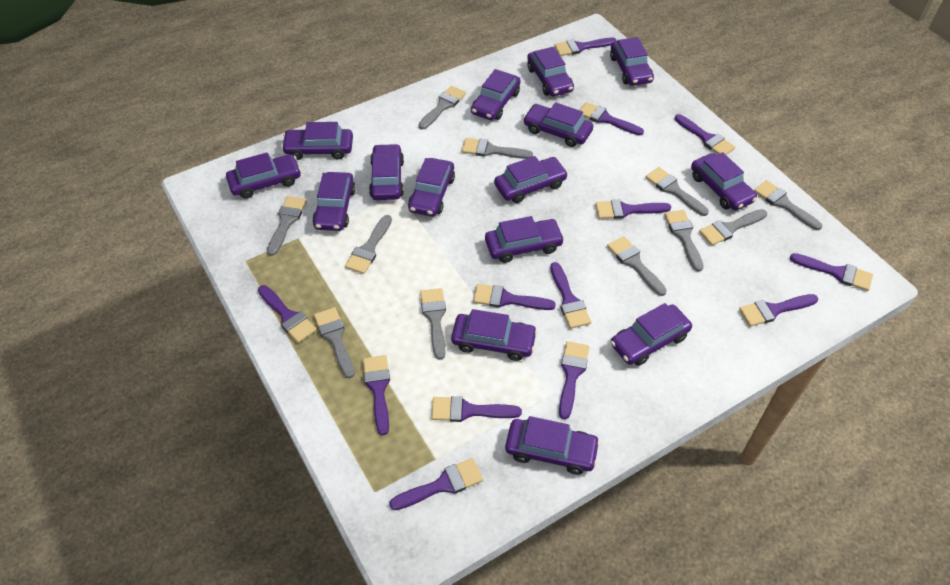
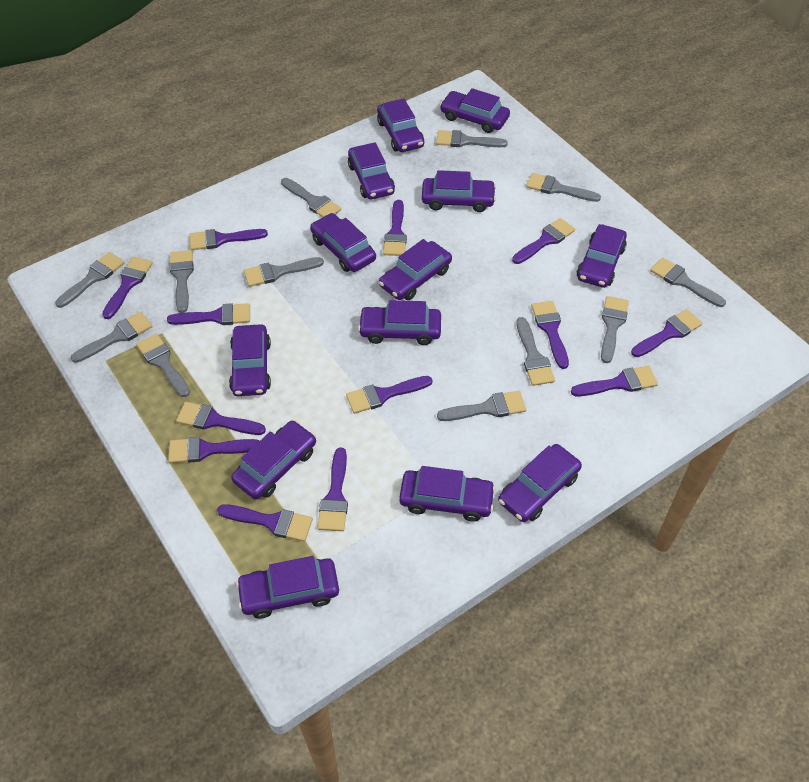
grey brush: [267,196,307,256] [314,307,355,379] [345,215,392,274] [418,86,466,129] [420,288,446,360] [462,138,533,159] [607,236,667,296] [646,167,709,216] [664,210,704,272] [699,209,767,246] [754,180,822,230] = 11 -> [55,252,125,308] [71,312,153,363] [136,333,190,397] [170,250,194,313] [244,257,324,287] [281,178,341,218] [436,130,508,147] [437,391,526,421] [516,317,555,386] [526,173,601,202] [601,296,629,363] [650,257,726,307] = 12
purple car: [226,153,301,199] [281,122,353,160] [312,172,356,231] [369,144,404,200] [408,158,455,217] [451,309,538,361] [471,69,521,120] [485,216,565,263] [494,156,568,203] [505,416,600,475] [523,102,593,147] [527,47,574,96] [610,37,654,86] [611,303,692,366] [691,152,757,211] = 15 -> [229,324,271,396] [231,420,316,500] [236,556,339,619] [310,213,376,272] [348,142,395,199] [358,300,441,345] [377,98,424,152] [379,239,452,300] [399,466,496,522] [422,170,496,212] [440,88,510,133] [498,444,582,522] [577,224,627,288] = 13

